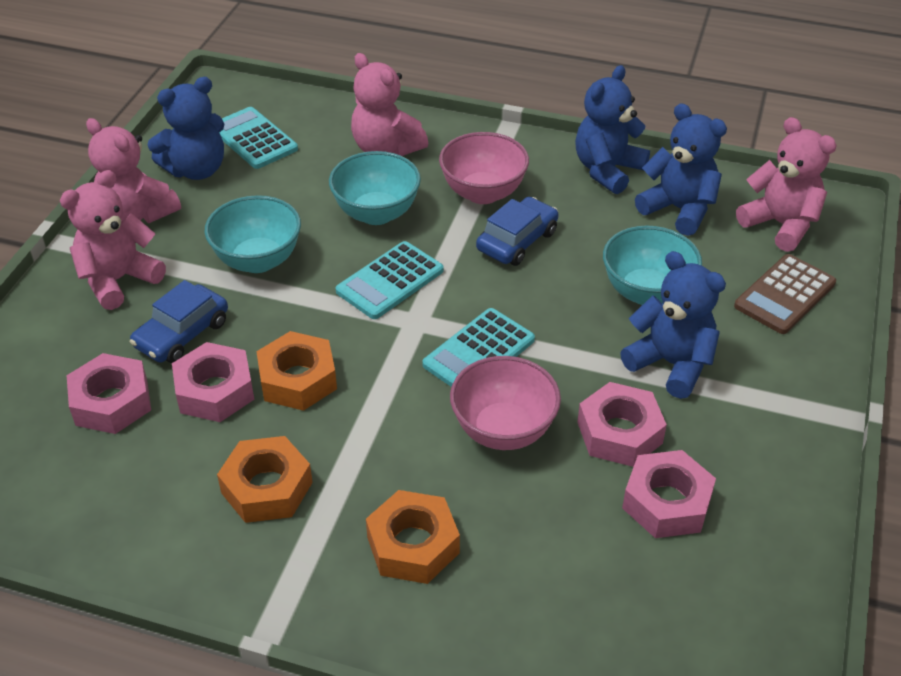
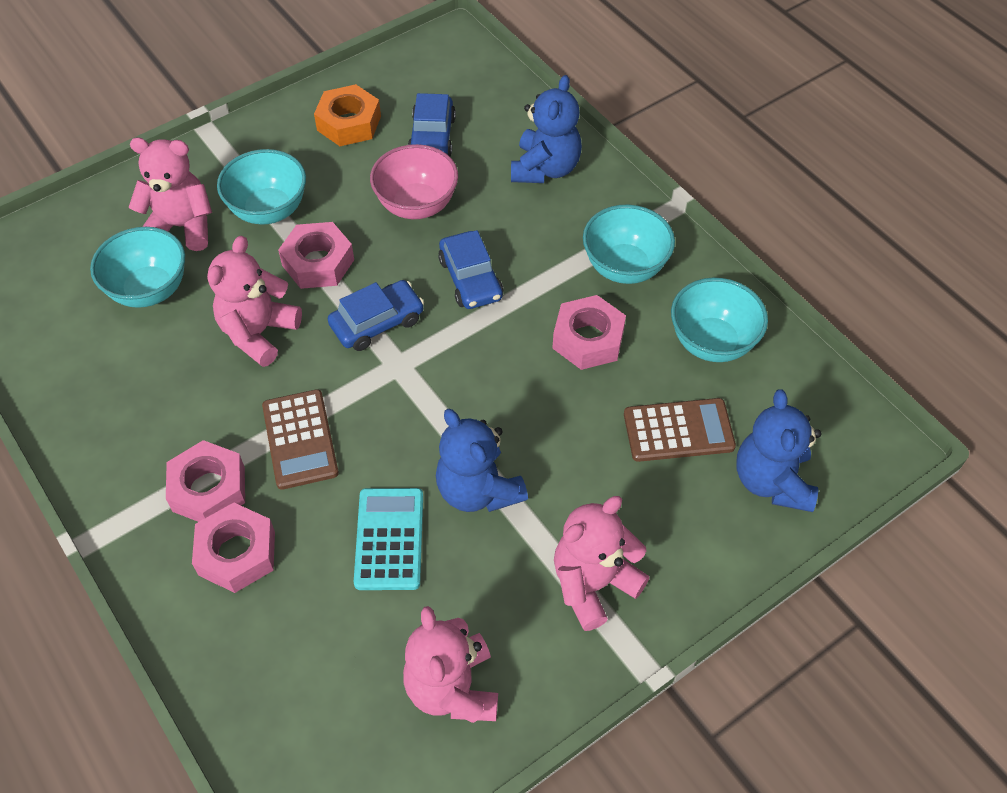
blue car: [130,280,228,363] [476,197,559,266] = 2 -> [328,280,424,351] [408,93,456,156] [438,230,504,309] = 3
blue teddy bear: [148,77,224,180] [575,65,650,194] [620,251,726,399] [635,103,727,236] = 4 -> [436,409,528,512] [511,75,582,183] [736,389,822,512] = 3
brown calculator: [734,254,836,334] = 1 -> [262,389,339,490] [624,398,736,462] = 2
orange nut: [217,436,313,523] [256,331,337,411] [366,490,460,584] = 3 -> [314,84,381,146] = 1
pink bowl: [439,132,529,204] [450,356,561,450] = 2 -> [370,144,458,219] = 1
turquoise bowl: [204,195,301,273] [329,151,421,225] [603,226,702,305] = 3 -> [90,227,185,308] [217,149,306,225] [583,205,675,284] [671,277,768,362] = 4
turquoise calculator: [220,107,298,169] [336,241,444,319] [423,308,535,387] = 3 -> [354,488,423,590] = 1

